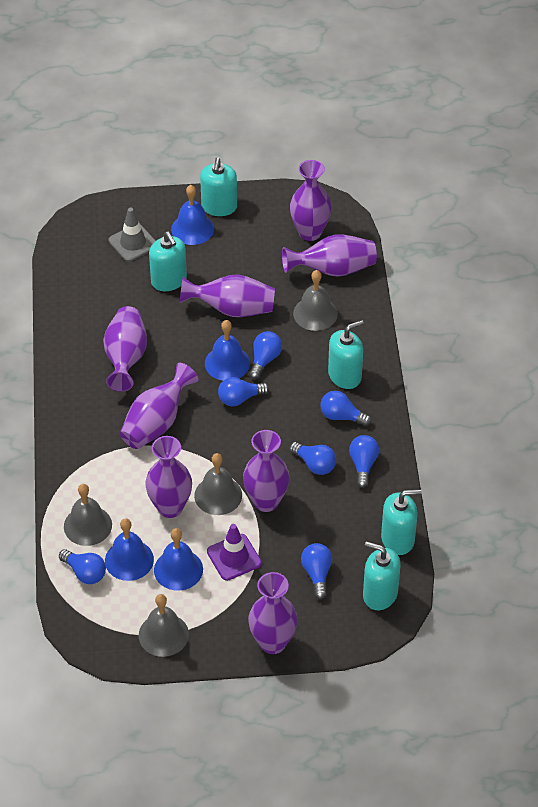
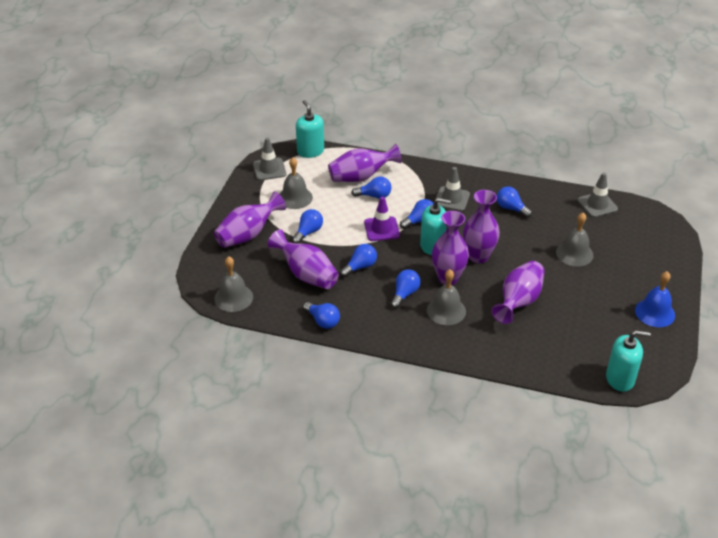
blue bell: [105,519,154,581] [154,528,203,591] [171,185,214,245] [205,320,250,381] = 4 -> [635,271,675,327] = 1
grey traffic cone: [108,208,156,262] = 1 -> [253,138,286,180] [436,167,470,211] [577,173,618,218] = 3
purple vase: [103,306,147,392] [120,363,199,449] [145,436,192,518] [180,274,275,317] [243,430,290,512] [248,572,298,654] [282,234,377,277] [290,160,332,241] = 8 -> [214,192,286,248] [268,229,339,289] [328,144,402,182] [432,211,469,285] [463,190,500,263] [492,261,545,324] = 6
turquoise soap dispenser: [149,232,187,291] [200,157,237,216] [328,320,364,389] [363,541,401,610] [381,489,421,555] = 5 -> [296,100,324,158] [420,198,451,255] [606,330,650,392] = 3

